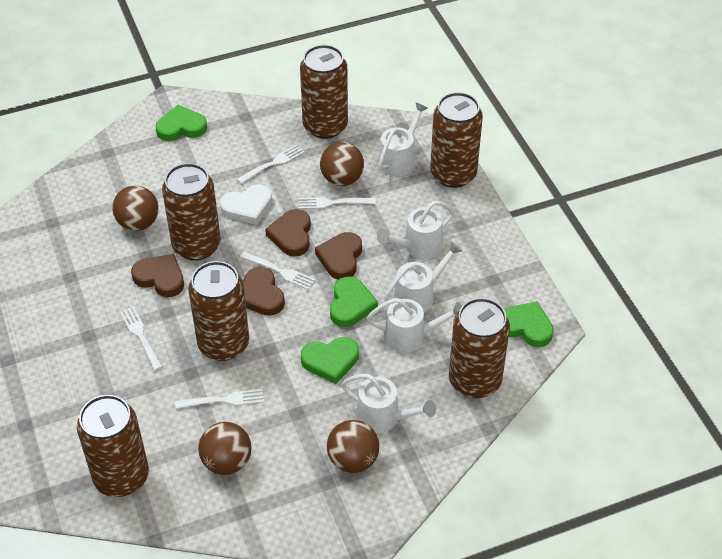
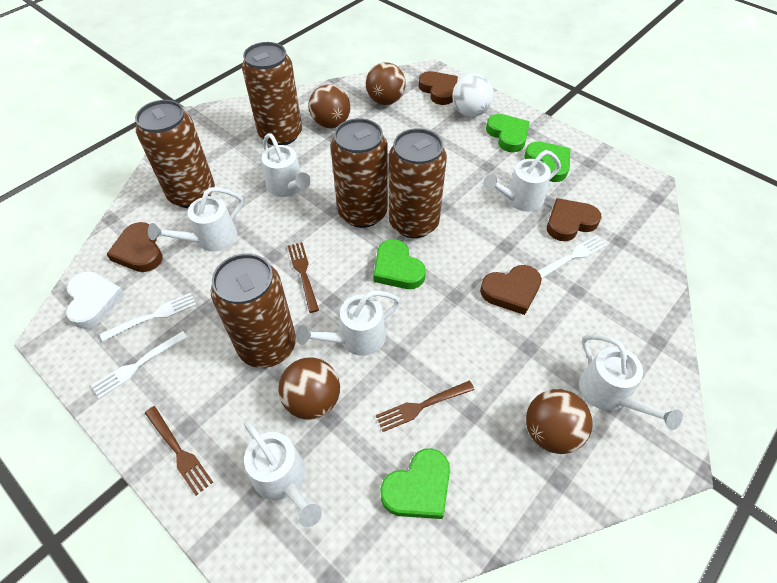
brown can: [77,395,149,497] [162,163,221,261] [188,261,249,361] [300,45,348,139] [430,92,483,188] [449,298,510,398] = 6 -> [135,100,215,208] [211,254,296,368] [242,42,302,146] [331,118,388,228] [389,128,447,238] = 5
brown fork: none = 0 -> [145,406,213,496] [288,242,319,313] [376,381,475,432] = 3
white ball: none = 0 -> [452,73,494,117] = 1
white fork: [120,306,163,371] [175,389,264,409] [237,144,304,184] [240,252,315,290] [298,197,376,209] = 5 -> [91,331,188,399] [100,293,196,341] [538,236,607,278] = 3
white watering can: [341,374,436,433] [367,298,462,353] [377,201,454,259] [378,102,428,176] [384,241,462,313] = 5 -> [148,187,243,251] [244,421,322,527] [262,133,311,197] [296,291,401,356] [483,150,561,212] [579,334,683,430] = 6

